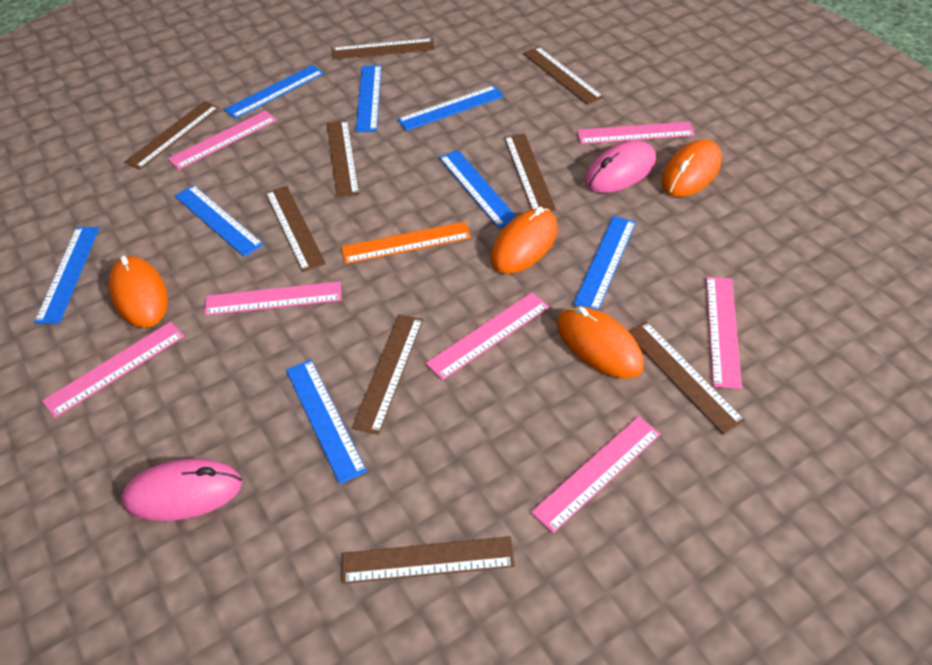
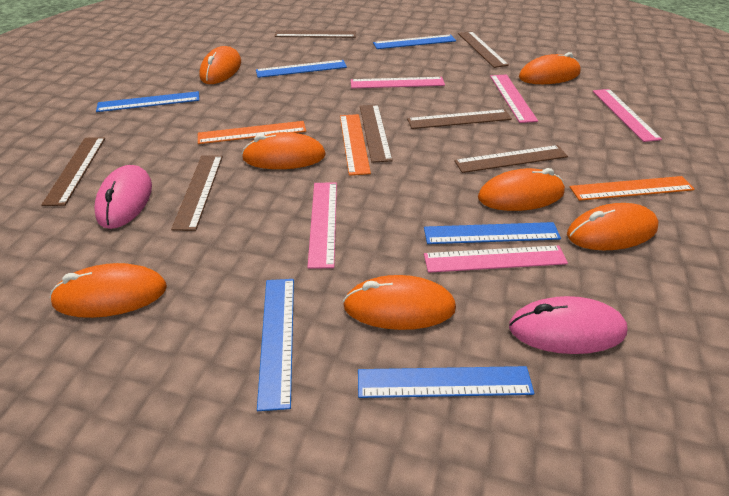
blue ruler: [34,227,99,324] [175,185,264,257] [224,65,324,119] [286,360,367,484] [356,65,382,132] [397,85,504,131] [439,150,517,228] [573,216,636,310] = 8 -> [96,91,199,112] [256,60,347,78] [257,279,294,411] [358,366,534,398] [373,35,456,49] [424,222,561,244] = 6
brown ruler: [125,101,219,170] [266,186,326,272] [327,120,360,198] [332,38,435,59] [342,536,515,584] [352,315,423,435] [504,133,556,211] [523,47,604,105] [628,321,745,435] = 9 -> [41,137,105,206] [171,155,223,231] [275,30,356,38] [360,105,393,163] [407,109,512,129] [454,145,568,173] [458,31,509,68] = 7
orange mouse: [109,255,168,328] [491,206,558,274] [557,306,644,379] [662,139,722,197] = 4 -> [50,263,167,318] [199,46,241,84] [242,132,326,169] [343,275,456,330] [478,168,565,211] [519,52,581,84] [567,203,658,250] = 7
orange ruler: [341,222,471,264] = 1 -> [198,121,306,144] [340,114,371,176] [570,176,695,201] = 3
pink ruler: [42,321,185,418] [168,110,277,170] [204,281,342,316] [425,292,549,380] [531,416,661,533] [577,122,695,144] [706,277,742,389] = 7 -> [307,183,337,269] [351,77,445,88] [424,245,568,273] [490,74,538,123] [593,89,662,142] = 5

